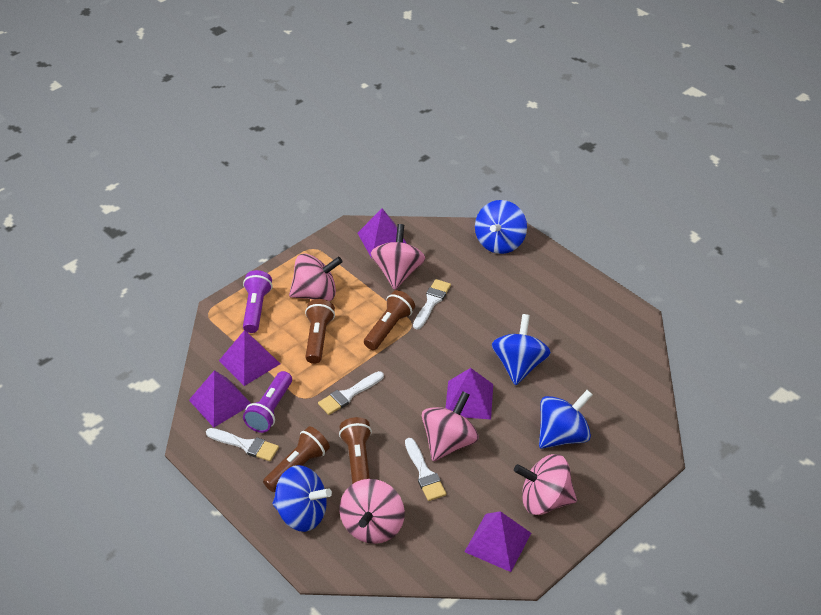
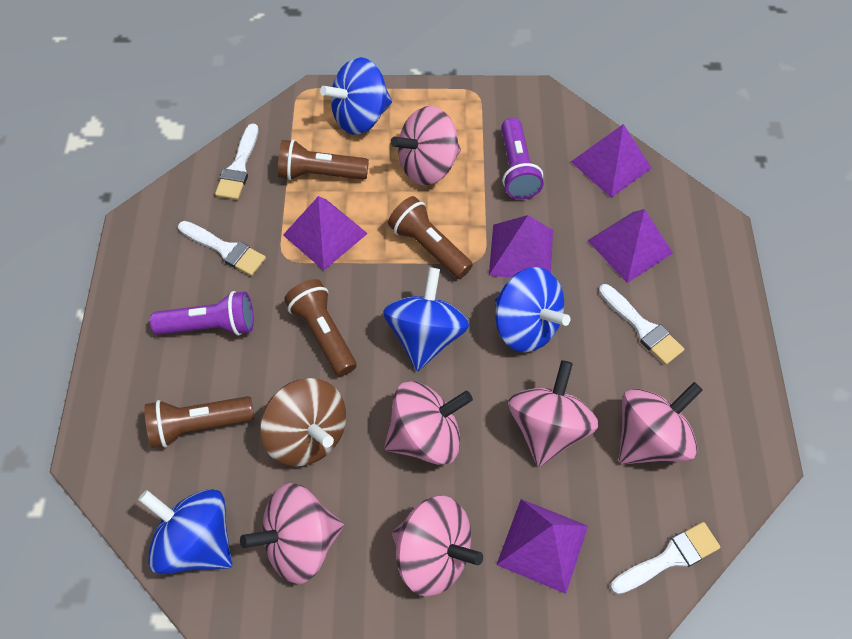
brown spinning top: none = 0 -> [260,378,346,466] = 1
pink spinning top: [289,254,343,301] [339,479,405,544] [371,224,425,290] [422,392,479,461] [514,454,577,515] = 5 -> [240,483,344,584] [384,381,473,465] [391,106,461,185] [392,496,483,596] [508,360,599,467] [619,382,703,464] = 6

